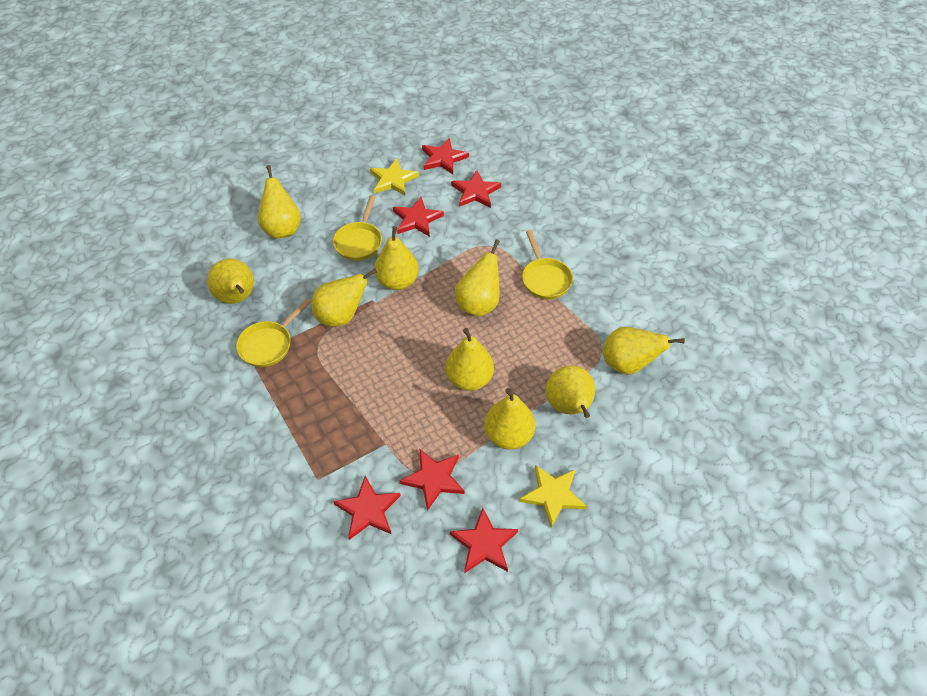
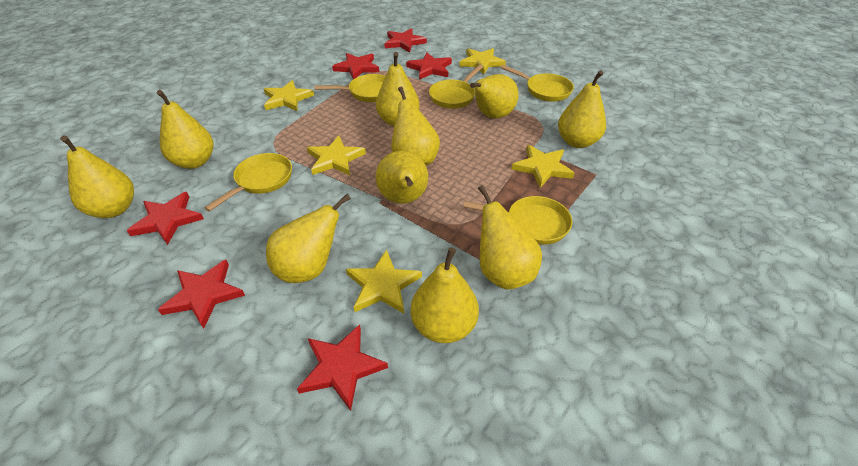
yellow pan: [236,298,311,367] [333,195,382,261] [522,230,573,299] = 3 -> [204,153,292,211] [314,74,386,102] [429,64,483,109] [464,196,573,245] [501,65,574,102] = 5
yellow pear: [207,259,254,304] [258,165,301,238] [311,269,377,327] [374,226,419,290] [446,328,494,391] [455,239,500,317] [484,388,535,450] [546,365,595,418] [603,327,685,375] = 9 -> [60,135,134,218] [157,90,213,169] [266,194,351,283] [376,52,420,126] [376,151,428,204] [391,87,440,166] [411,247,479,343] [470,74,518,119] [478,185,542,290] [558,70,606,148] = 10
yellow star: [370,159,419,196] [519,465,587,527] = 2 -> [264,80,314,111] [307,136,366,175] [346,250,422,314] [459,48,506,74] [511,145,575,188] = 5

